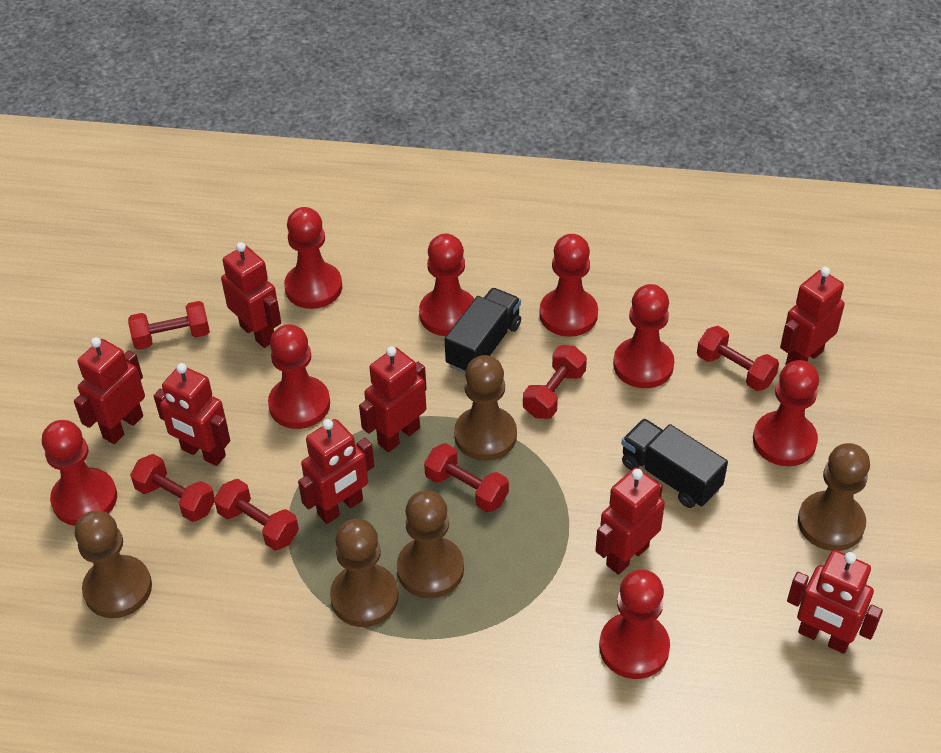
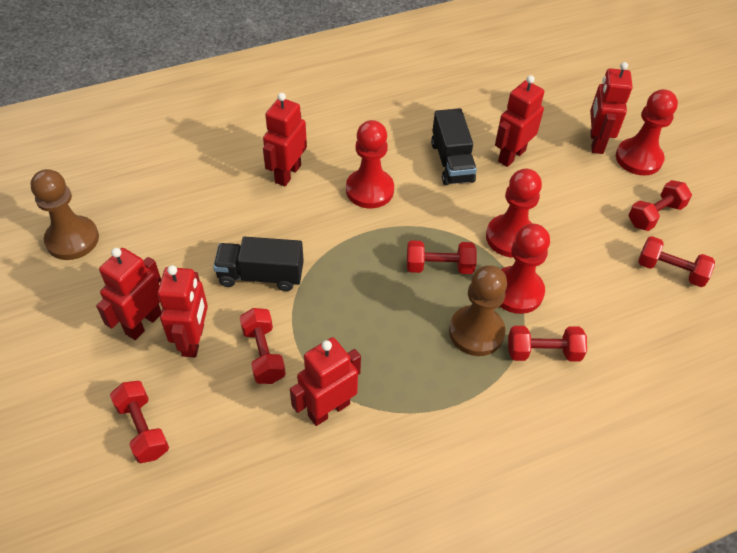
brown pawn: [75,510,152,618] [330,519,399,627] [397,490,464,598] [454,355,517,461] [798,443,870,551] = 5 -> [31,169,99,260] [449,265,507,356] = 2
red pawn: [42,420,117,526] [268,324,330,429] [284,207,342,309] [419,234,474,336] [539,234,598,337] [599,569,670,679] [613,284,674,388] [753,360,819,466] = 8 -> [346,120,394,208] [486,169,542,258] [500,224,550,314] [616,89,678,176] = 4
red robot: [74,337,145,444] [154,363,230,466] [221,242,281,348] [298,419,375,524] [359,346,427,452] [595,467,665,575] [780,267,845,365] [787,550,883,654] = 8 -> [96,248,161,340] [157,265,208,358] [263,93,307,186] [290,337,361,426] [495,75,544,167] [590,62,633,154] = 6

